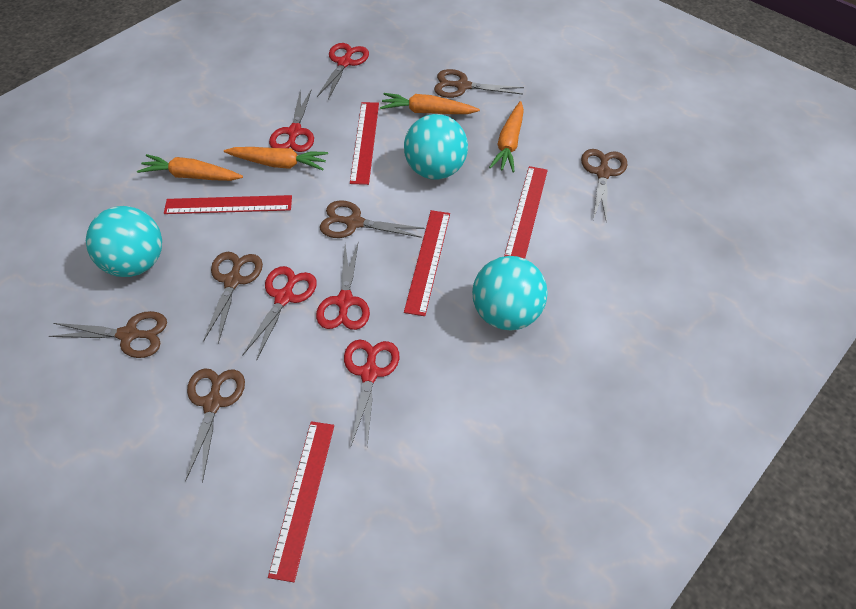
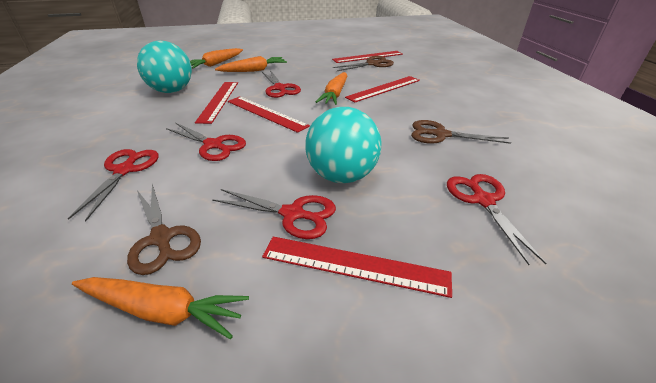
brown scissors: [49,311,167,358] [185,368,245,483] [203,252,263,344] [320,200,425,238] [434,69,524,98] [581,149,627,223] = 6 -> [127,184,201,275] [333,56,394,71] [411,120,511,144] = 3
turquoise ball: [86,206,162,277] [404,114,468,180] [472,256,548,331] = 3 -> [137,40,192,93] [305,107,381,183] = 2

